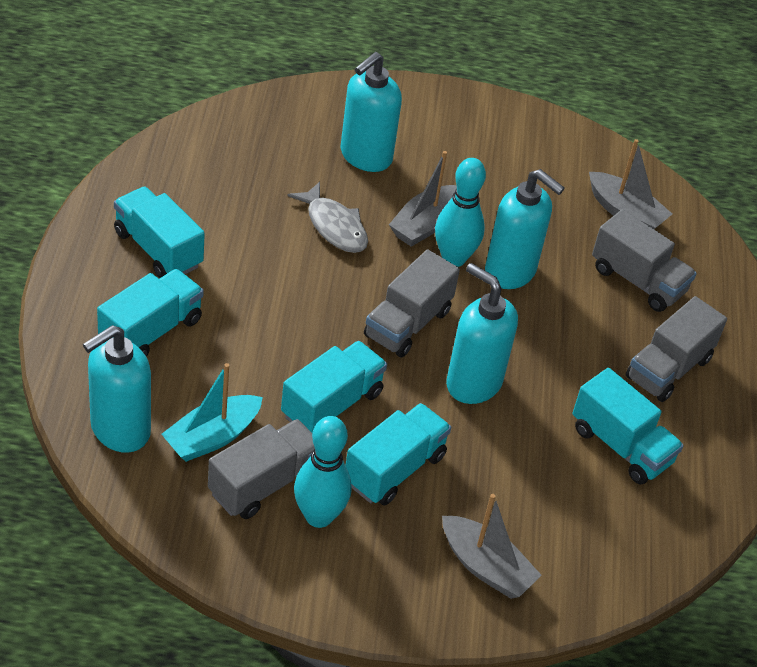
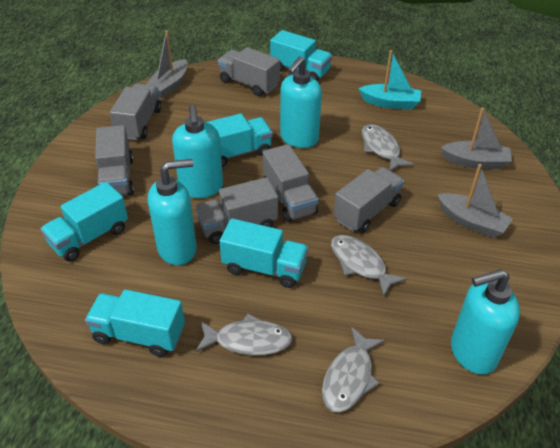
grey fish: [288,181,368,253] = 1 -> [196,313,293,356] [322,327,385,413] [331,235,407,296] [362,124,414,171] = 4
grey truck: [208,419,315,519] [364,250,460,358] [592,209,697,312] [626,296,727,402] = 4 -> [95,125,134,195] [110,83,161,140] [196,177,278,244] [218,47,280,96] [263,144,318,222] [334,167,404,233] = 6
turquoise bowling pin: [294,416,351,528] [435,158,486,267] = 2 -> none = 0

